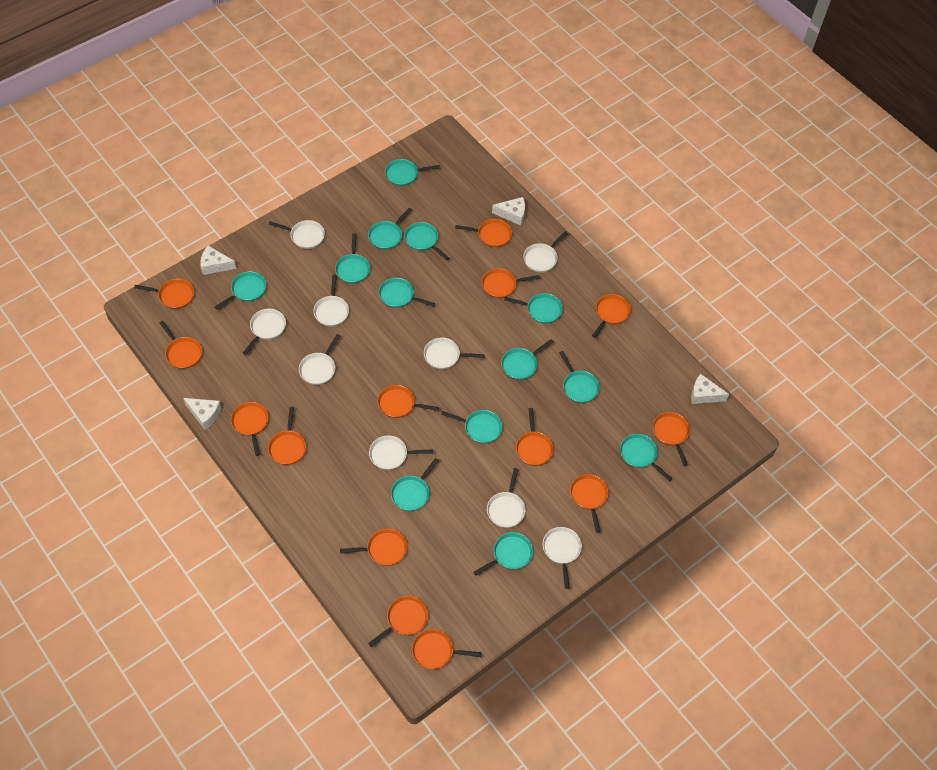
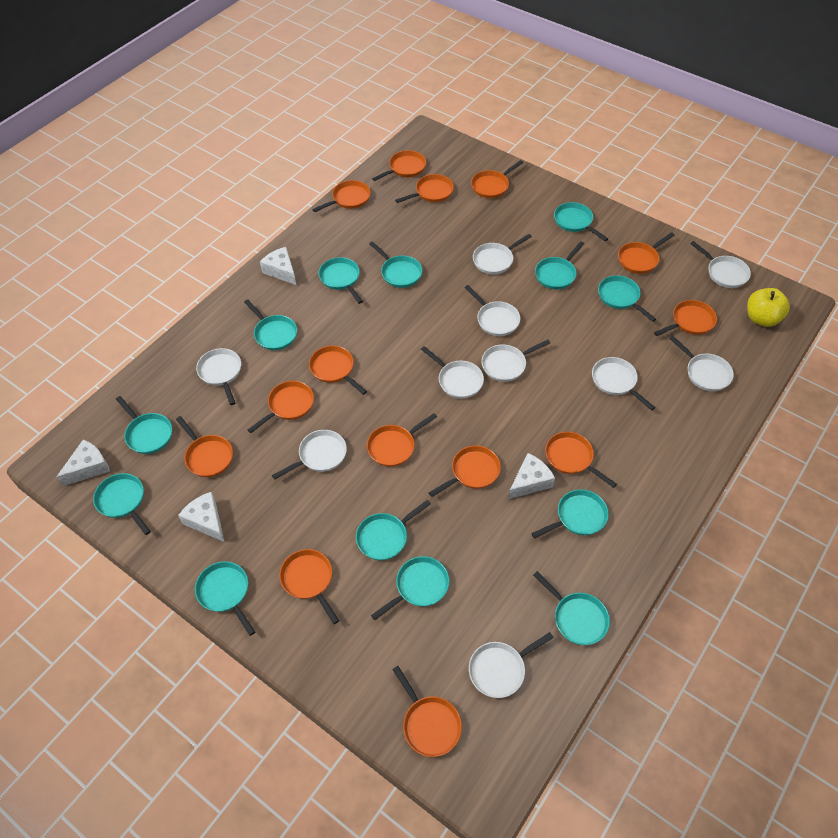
white pan: [243,309,286,355] [269,220,325,249] [299,334,340,385] [313,274,349,327] [369,435,433,470] [424,338,485,369] [487,468,526,528] [523,231,568,272] [543,527,582,589] = 9 -> [196,348,241,405] [272,430,347,479] [421,346,484,399] [464,285,520,336] [469,632,554,698] [473,234,532,274] [481,340,550,382] [592,357,655,411] [669,336,734,391] [690,241,751,288] = 10
yellow apple: none = 0 -> [747,288,790,327] = 1

